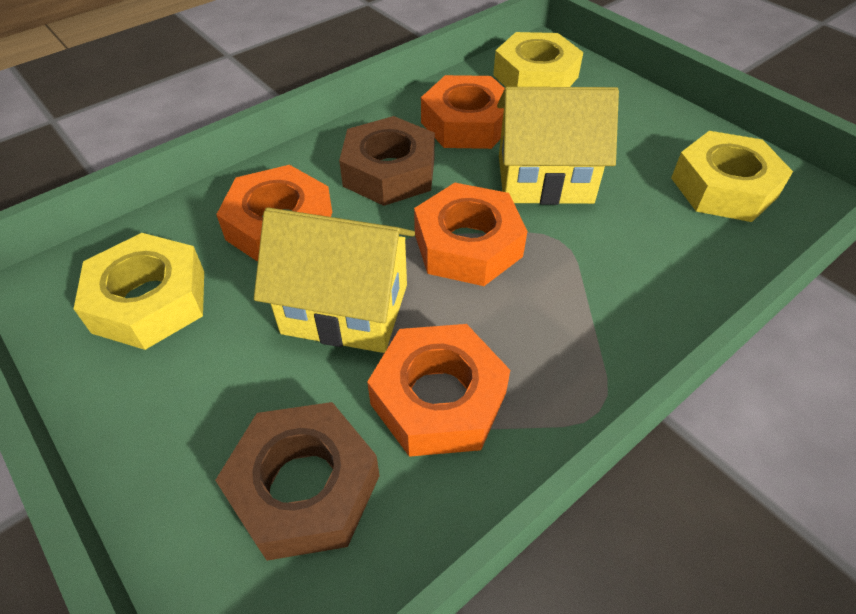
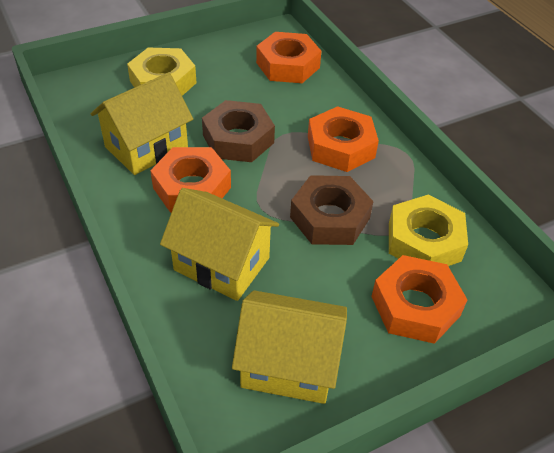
yellow house: [254,207,415,353] [497,87,619,205] = 2 -> [91,73,193,175] [160,188,279,301] [232,290,347,404] = 3
yellow nut: [74,233,204,350] [493,32,583,87] [671,131,793,222] = 3 -> [127,47,196,96] [389,195,468,266] = 2

